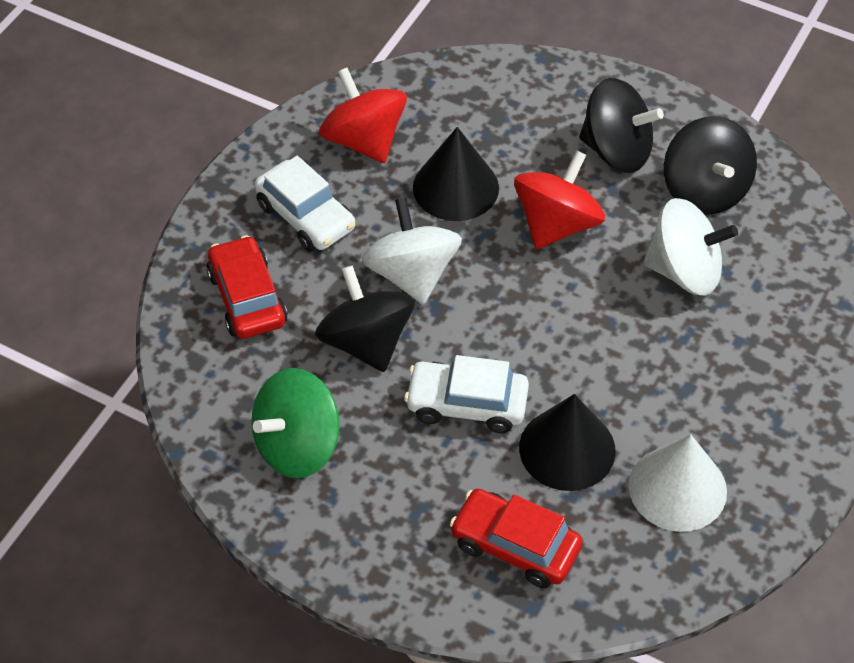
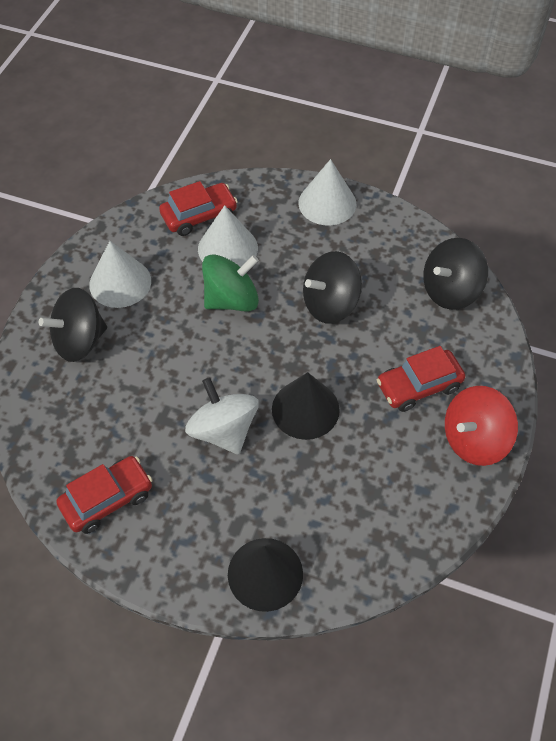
red car: [206,235,287,339] [450,489,583,588] = 2 -> [56,456,153,534] [159,181,238,236] [377,346,465,412] = 3
red spinning top: [319,68,407,163] [514,150,605,249] = 2 -> [445,386,518,466] = 1
white car: [254,156,355,252] [404,355,529,433] = 2 -> none = 0
white cone: [629,434,727,532] = 1 -> [89,241,151,308] [198,205,258,267] [299,159,356,225] = 3
white spinning top: [362,197,462,304] [644,198,738,296] = 2 -> [185,377,259,454] = 1

